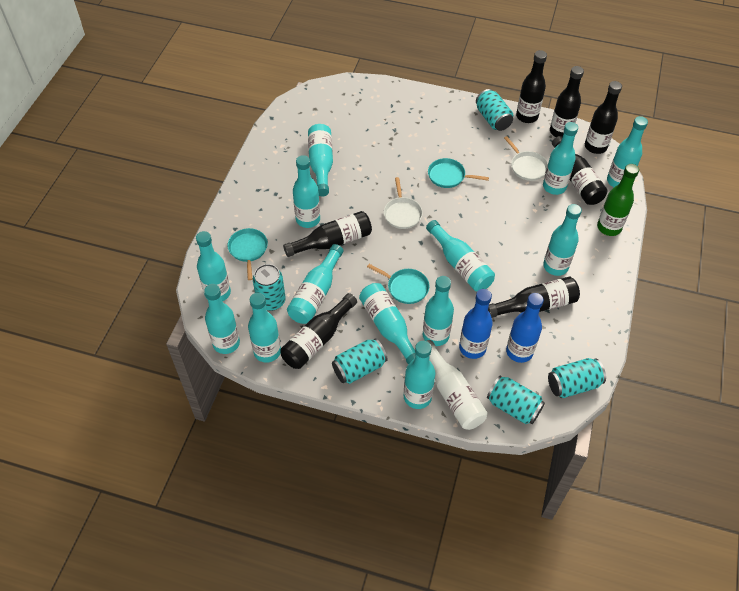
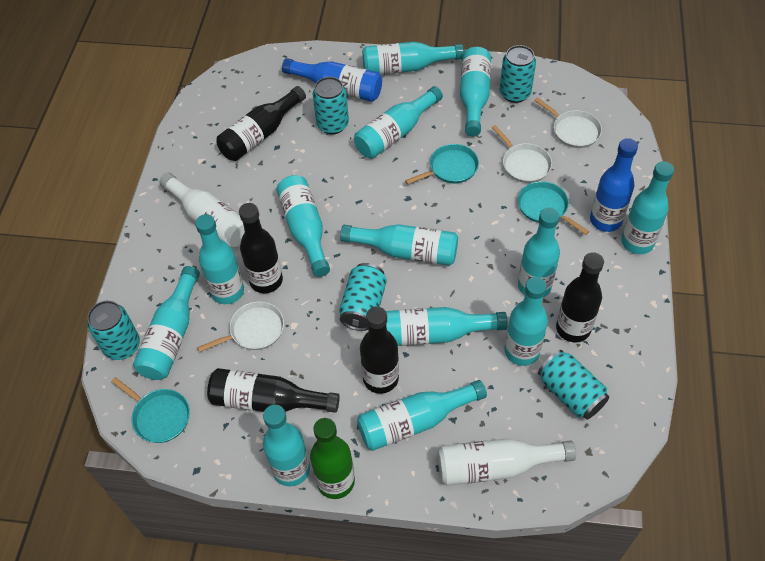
black bottle: [280,293,357,369] [283,211,372,257] [488,277,580,318] [516,50,547,123] [550,66,584,137] [552,136,608,205] [585,81,622,154] = 7 -> [207,368,340,413] [216,86,306,161] [239,203,283,293] [360,306,399,394] [556,252,604,343] = 5
white bottle: [427,340,488,430] = 1 -> [159,173,245,248] [438,438,576,486] = 2
white pan: [384,177,423,229] [504,136,548,181] = 2 -> [197,301,284,352] [491,125,552,183] [534,97,602,148] = 3

